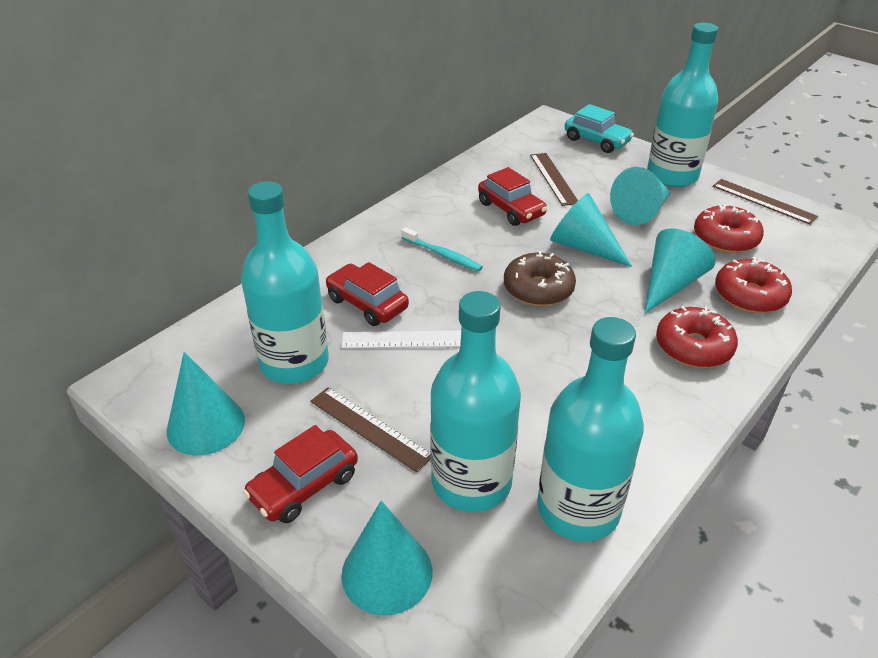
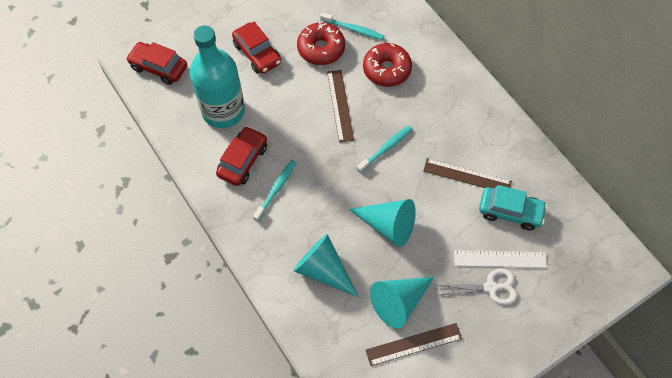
brown donut: [504,251,576,306] = 1 -> none = 0
red donut: [656,306,738,368] [694,204,764,253] [715,257,792,313] = 3 -> [297,22,345,65] [363,43,412,87] = 2
turquoise bottle: [241,181,329,384] [430,291,521,512] [537,317,644,541] [647,23,718,187] = 4 -> [190,25,245,128] = 1
turquoise cone: [167,352,245,455] [342,500,432,615] [550,193,632,267] [610,167,671,225] [644,228,716,314] = 5 -> [293,234,359,297] [349,199,416,247] [370,277,434,329] = 3
turquoise toothbrush: [401,227,483,272] = 1 -> [253,160,297,222] [320,12,384,40] [357,125,412,173] = 3
white scissors: none = 0 -> [437,269,517,304] = 1

